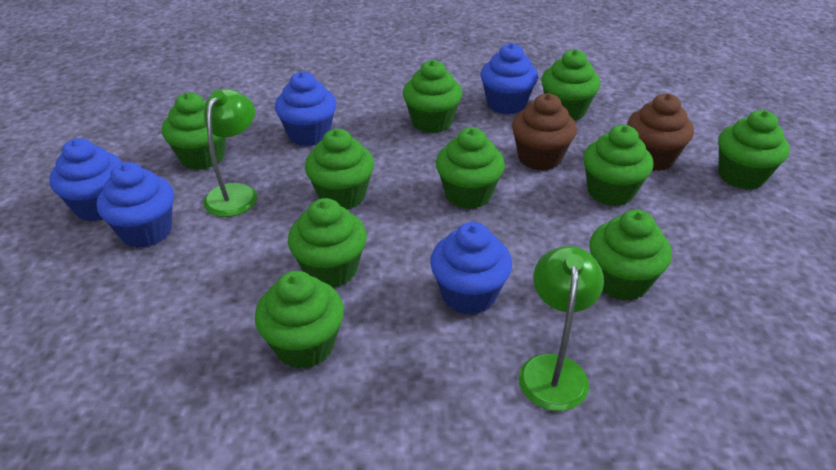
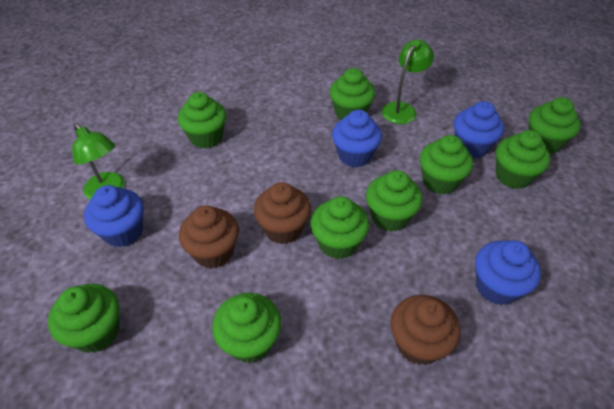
blue cupcake: [49,138,122,221] [97,162,174,248] [275,71,336,146] [430,222,512,315] [481,43,538,114] = 5 -> [84,185,144,247] [332,110,382,167] [454,101,504,158] [475,240,541,305] = 4
brown cupcake: [512,93,577,171] [627,94,694,171] = 2 -> [179,205,239,269] [254,182,311,244] [391,295,461,365] = 3
green cupcake: [162,93,226,170] [255,271,344,369] [288,198,367,288] [305,129,374,209] [403,60,462,133] [436,127,505,209] [541,49,600,120] [583,125,653,206] [590,209,672,301] [718,110,790,190] = 10 -> [48,284,119,353] [178,92,226,149] [212,293,281,363] [310,196,369,259] [330,68,375,120] [366,170,423,232] [420,135,473,194] [496,130,550,189] [528,97,581,154] = 9

